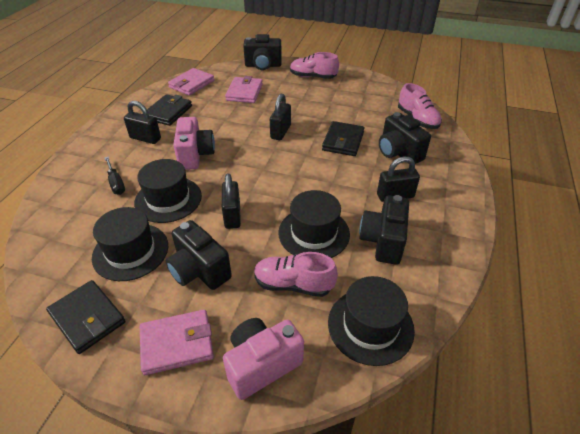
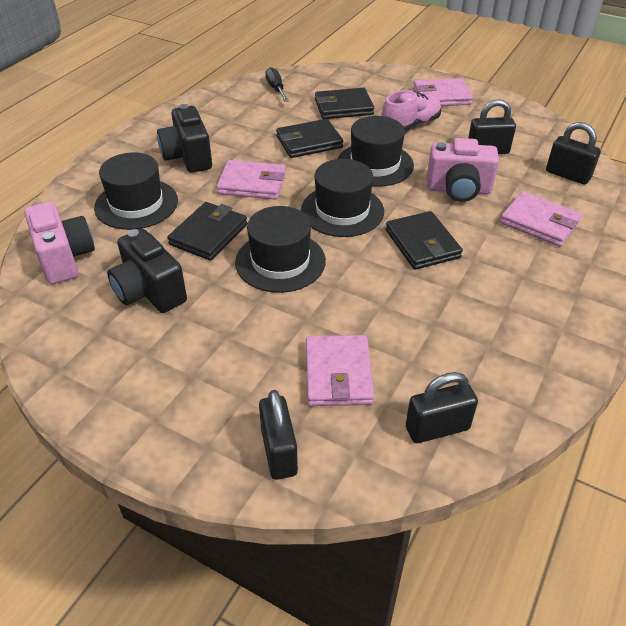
black camera: [166,220,232,290] [243,34,282,70] [359,195,409,265] [379,112,431,164] = 4 -> [107,229,187,313] [157,104,212,173] = 2
black wallet: [46,280,126,354] [147,94,192,126] [322,121,364,156] = 3 -> [167,202,247,261] [276,119,343,158] [315,88,374,119] [386,211,463,270] = 4
pink shoe: [254,252,338,297] [290,52,339,79] [398,83,442,129] = 3 -> [382,90,441,131] = 1
pink wallet: [140,310,214,375] [168,68,214,96] [225,76,263,103] = 3 -> [217,160,286,200] [306,335,374,406] [413,78,473,106] [500,191,582,247] = 4

